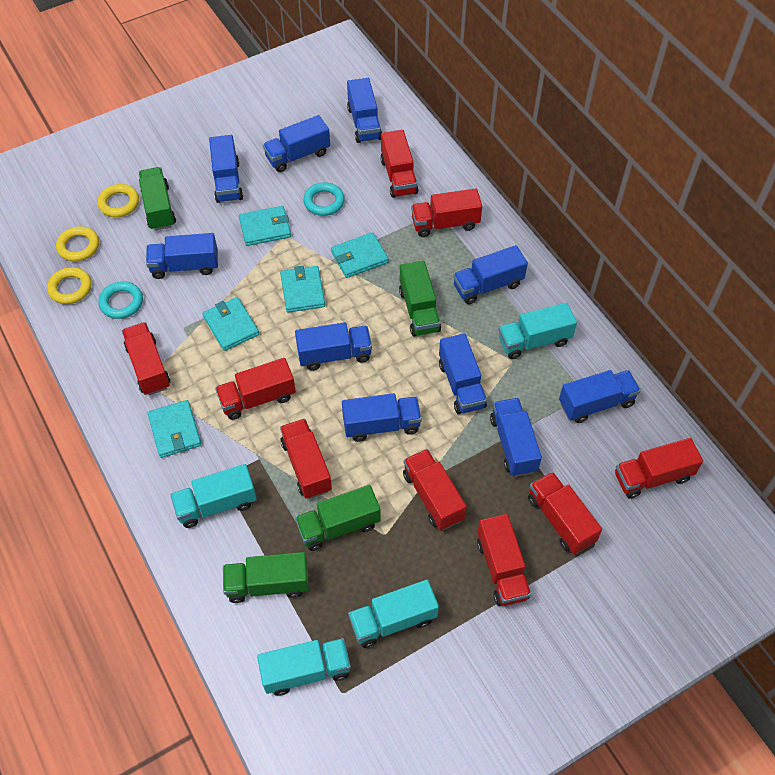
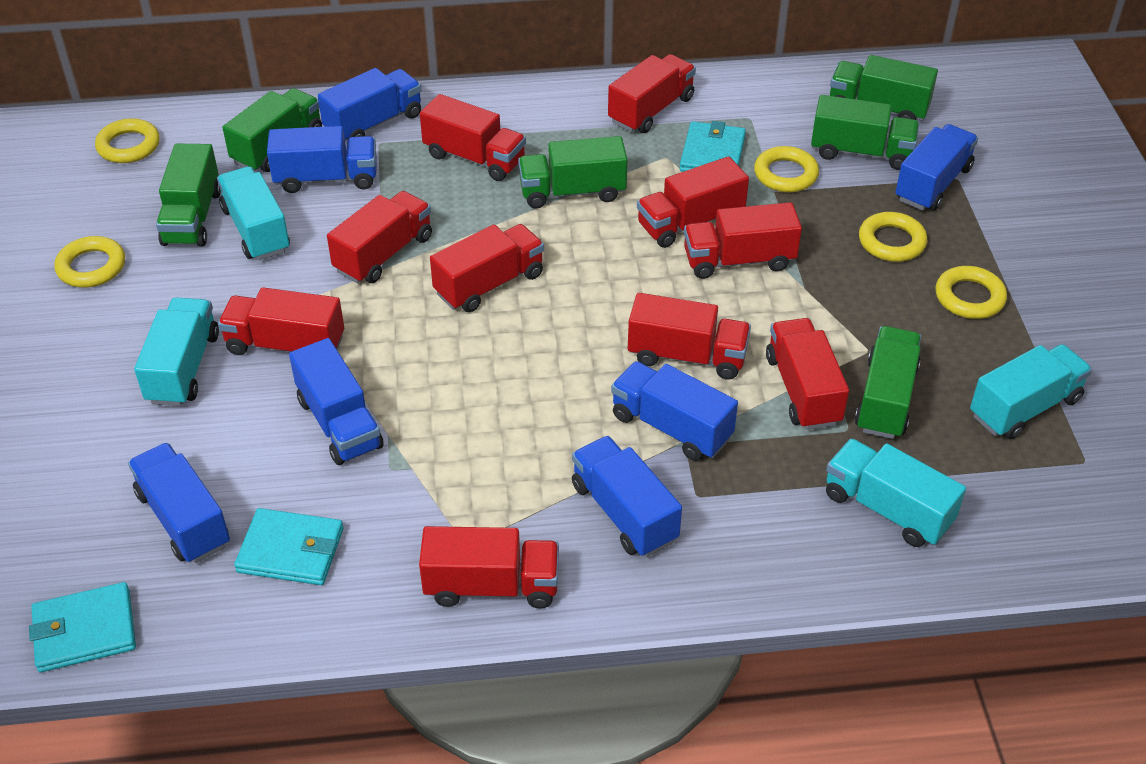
blue truck: [146,233,218,279] [209,135,243,203] [263,115,330,172] [295,322,372,371] [342,393,422,442] [347,78,382,143] [439,333,487,414] [453,245,528,304] [490,398,542,477] [559,370,640,423] = 10 -> [128,443,230,563] [267,126,377,193] [289,338,384,465] [318,68,422,141] [572,436,682,557] [611,361,738,461] [895,124,978,211] = 7
green truck: [139,167,176,231] [223,552,309,603] [295,485,381,551] [399,261,441,336] = 4 -> [156,143,221,247] [222,88,322,172] [518,136,628,209] [811,95,919,170] [830,55,938,121] [855,326,921,439] = 6
red truck: [122,322,170,395] [215,358,296,420] [280,419,332,499] [380,130,418,198] [403,449,467,530] [411,189,482,237] [477,514,531,606] [528,472,602,554] [615,438,703,499] = 9 -> [218,287,344,355] [327,191,432,283] [419,526,559,609] [420,94,526,181] [430,224,544,312] [608,54,696,133] [628,293,751,380] [637,156,749,248] [684,202,802,279] [766,318,849,430] = 10
turquoise ring: [98,281,143,319] [303,182,345,216] = 2 -> none = 0
turquoise wallet: [148,400,201,458] [203,297,259,351] [239,206,291,246] [280,266,325,313] [331,232,389,278] = 5 -> [29,582,136,672] [234,508,343,585] [680,121,746,172] = 3
yellow ring: [47,267,92,304] [56,226,99,262] [97,184,139,217] = 3 -> [54,236,125,288] [95,118,160,163] [754,146,819,192] [859,212,927,262] [935,266,1007,319] = 5

